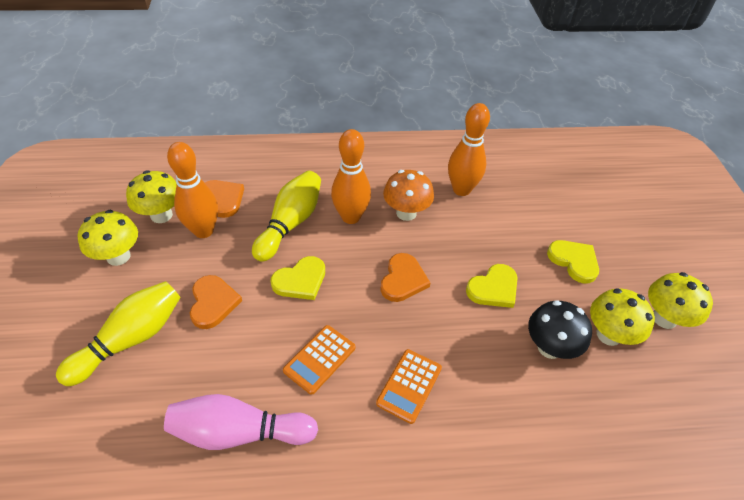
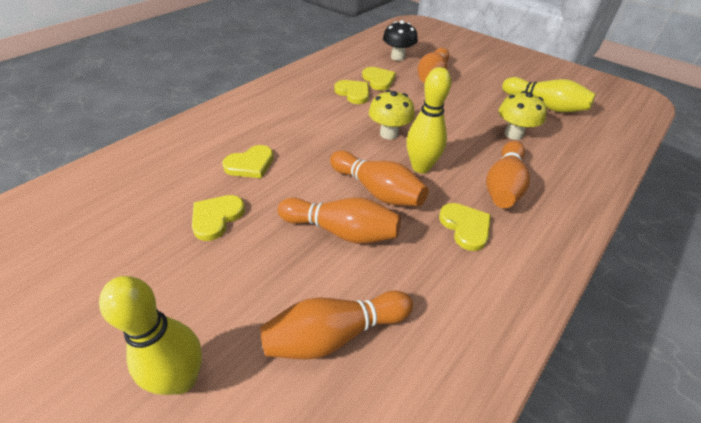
orange bowling pin: [167,142,218,238] [331,129,371,224] [448,103,490,196] = 3 -> [260,291,413,360] [278,197,401,244] [330,150,429,206] [417,47,450,83] [486,141,530,208] = 5
orange calculator: [283,325,355,395] [376,349,442,424] = 2 -> none = 0
orange heart: [190,275,242,329] [205,180,244,218] [380,253,430,302] = 3 -> none = 0
orange mushroom: [383,170,434,221] = 1 -> none = 0
pink bowling pin: [164,394,318,450] = 1 -> none = 0
yellow bowling pin: [56,281,181,386] [252,171,321,262] = 2 -> [99,276,202,395] [407,67,451,173] [502,77,596,112] = 3
yellow heart: [270,256,325,300] [466,264,518,308] [547,240,599,284] = 3 -> [192,195,245,241] [222,145,274,178] [334,80,369,104] [362,67,396,91] [439,203,491,251] = 5
yellow mushroom: [78,210,138,266] [126,170,177,223] [590,289,655,346] [648,272,713,329] = 4 -> [369,90,415,139] [499,91,547,140] = 2

